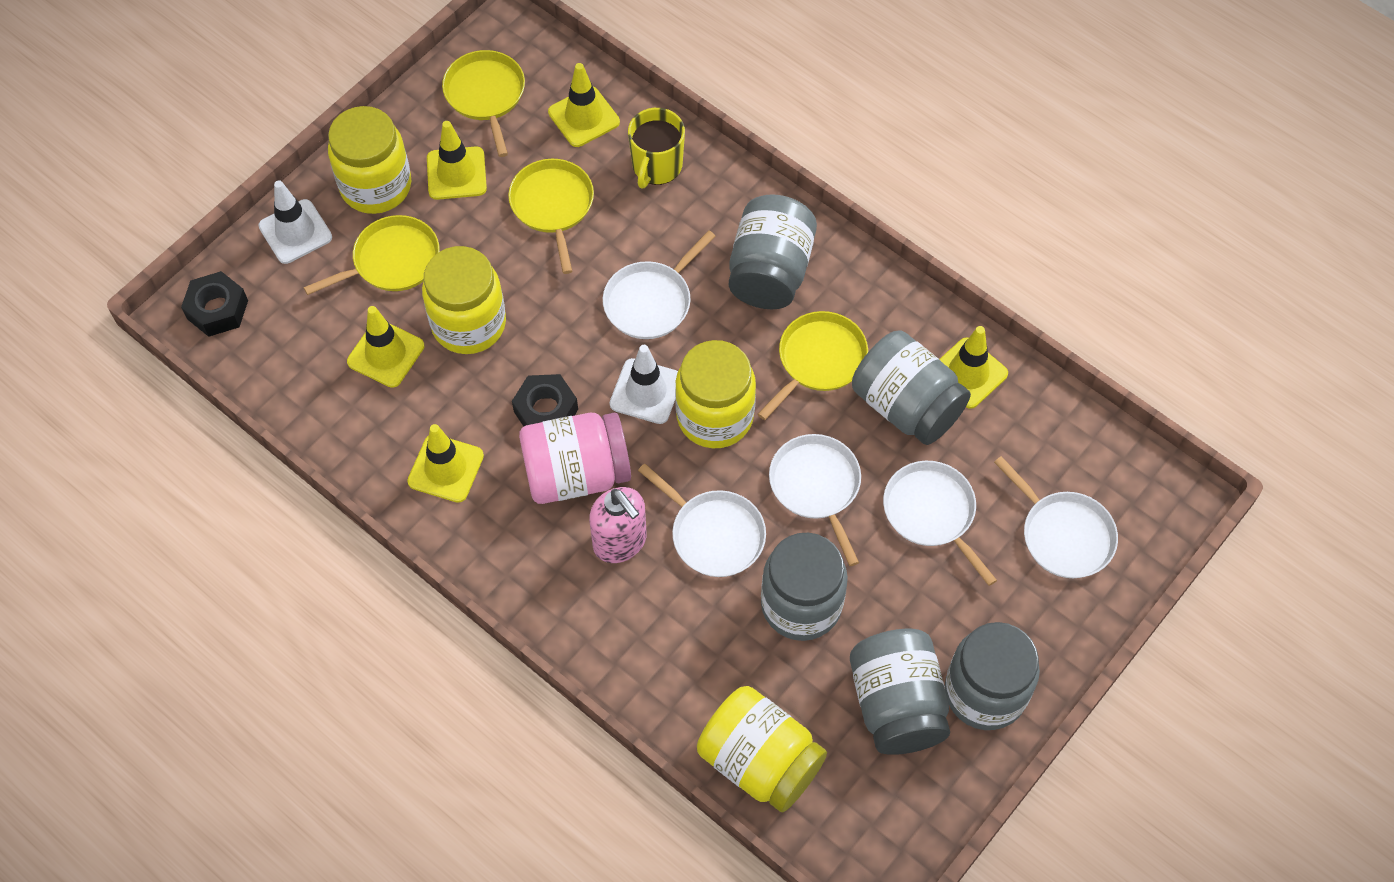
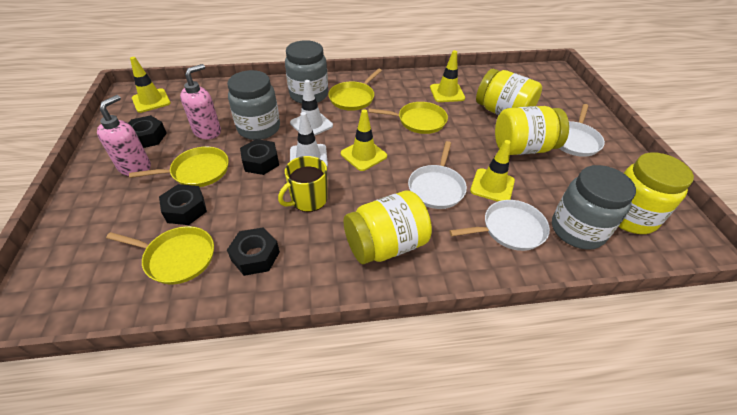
black nut: [181,271,248,337] [512,374,578,426] = 2 -> [128,115,167,148] [159,184,207,225] [227,227,280,276] [240,139,279,175] = 4
grey jar: [729,194,817,309] [761,533,848,641] [850,629,950,755] [852,331,971,445] [945,622,1040,730] = 5 -> [227,70,280,140] [285,40,328,104] [552,165,636,250] = 3
pink jar: [519,413,631,504] = 1 -> none = 0
pink soap dispenser: [589,487,647,563] = 1 -> [97,95,151,176] [180,64,221,139] = 2
white pan: [603,231,715,339] [638,463,766,577] [769,434,861,566] [883,461,997,586] [994,456,1118,578] = 5 -> [408,141,467,209] [449,200,550,251] [559,104,605,157] = 3
yellow traffic cone: [347,306,424,388] [407,424,484,503] [427,121,487,200] [548,63,620,147] [940,326,1008,409] = 5 -> [130,57,171,113] [341,109,387,171] [430,50,465,102] [470,140,515,201] = 4

